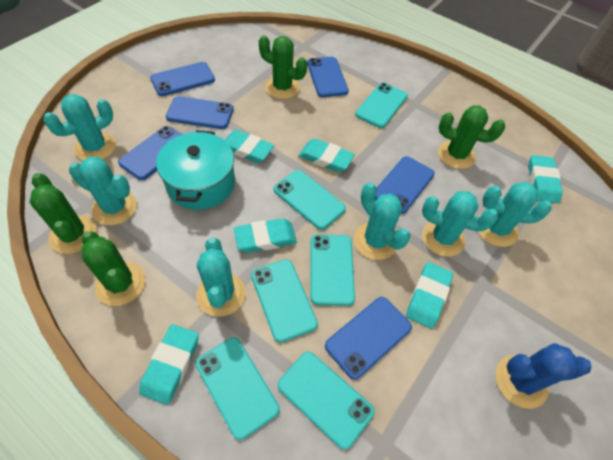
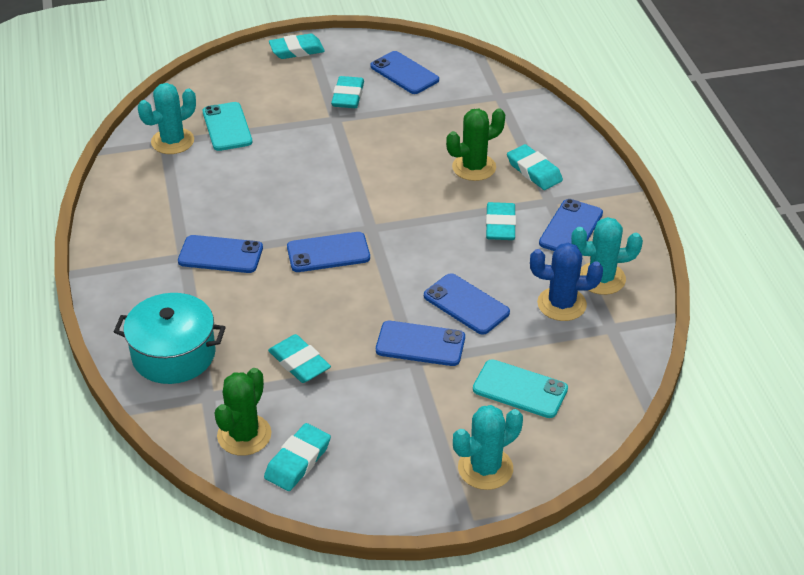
green cactus: [30,173,97,254] [82,231,146,306] [259,35,307,99] [438,105,505,169] = 4 -> [214,368,271,456] [446,108,505,181] = 2
turquoise cactus: [43,94,116,160] [69,157,137,225] [196,237,246,317] [354,182,411,260] [422,191,498,257] [478,182,552,247] = 6 -> [138,83,196,154] [453,405,523,490] [571,217,643,295] = 3
turquoise phone: [195,337,280,440] [251,259,318,343] [274,170,346,230] [278,351,375,450] [310,234,355,306] [355,83,408,128] = 6 -> [203,102,253,151] [473,359,568,418] = 2

